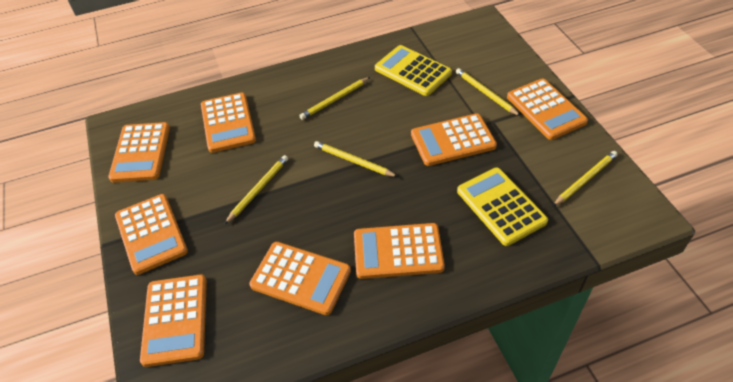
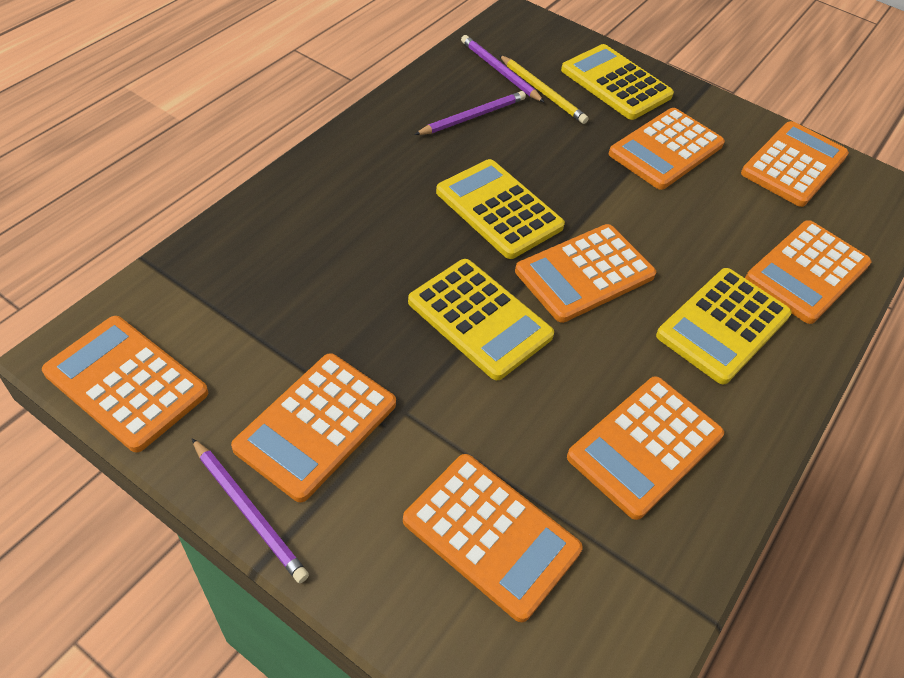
purple pencil: none = 0 -> [192,438,309,583] [414,91,526,135] [461,35,545,103] = 3
yellow calculator: [375,45,452,96] [457,168,548,246] = 2 -> [408,259,554,380] [436,159,565,259] [561,44,674,120] [656,268,792,384] = 4
yellow pencil: [225,155,288,224] [299,77,370,120] [314,141,398,177] [456,68,520,116] [552,151,618,207] = 5 -> [499,55,589,124] = 1

